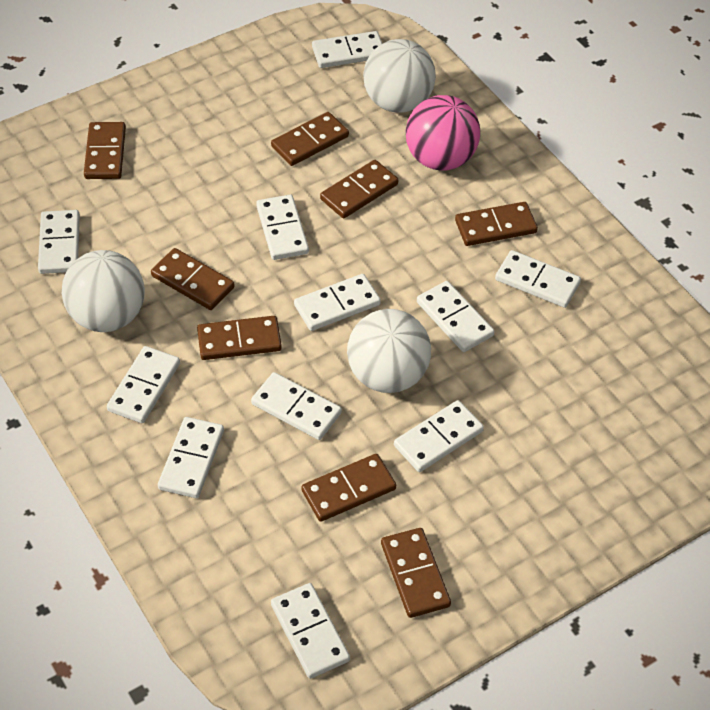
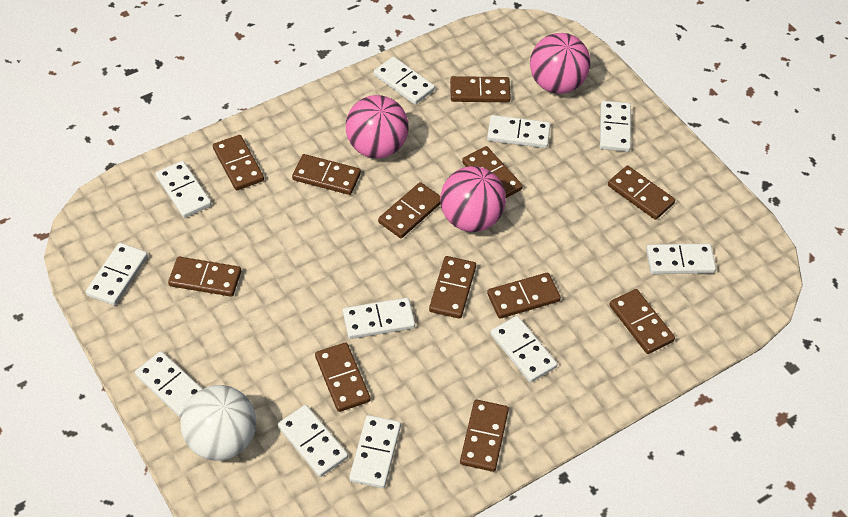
brown domino: [84,122,126,179] [151,248,235,310] [197,316,282,360] [271,112,349,166] [301,454,396,522] [320,160,398,218] [381,528,451,618] [455,202,538,246] = 8 -> [168,257,241,297] [213,135,264,191] [292,154,361,195] [315,342,370,412] [378,182,441,238] [429,256,476,319] [450,76,511,102] [460,400,509,472] [462,146,523,198] [487,273,561,319] [608,166,675,220] [609,289,675,354] = 12
pink ball: [406,95,480,171] = 1 -> [346,95,409,159] [440,166,506,232] [530,33,590,94] = 3
white ball: [62,250,145,332] [347,309,431,393] [363,39,436,113] = 3 -> [181,385,256,461] = 1

